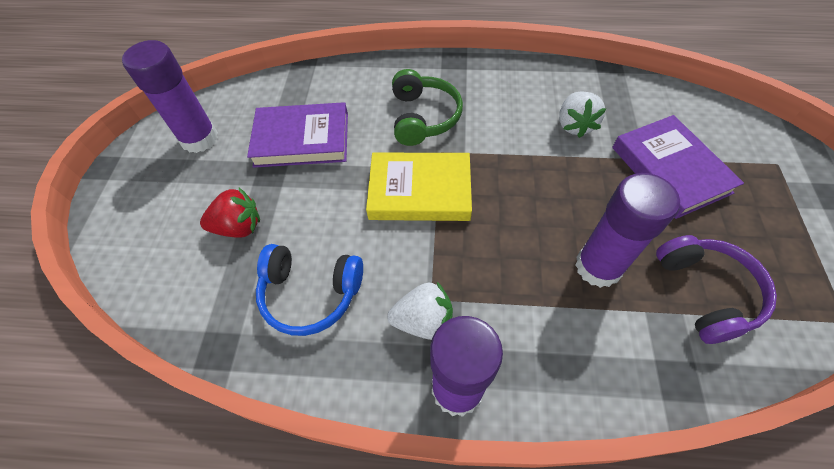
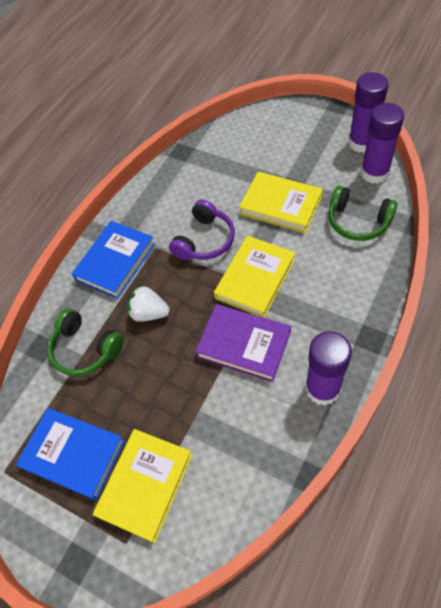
blue book: none = 0 -> [16,408,125,500] [72,221,155,299] = 2
blue headphones: [256,244,363,336] = 1 -> none = 0
green headphones: [392,69,463,146] = 1 -> [47,308,124,376] [328,186,398,241] = 2
purple book: [247,102,348,168] [612,115,744,219] = 2 -> [195,304,291,382] = 1
red strawberry: [200,188,260,238] = 1 -> none = 0
white strawberry: [387,282,453,340] [559,91,606,138] = 2 -> [128,286,170,322] = 1
yellow book: [366,153,472,221] = 1 -> [93,429,192,543] [214,236,295,318] [239,172,323,233] = 3

